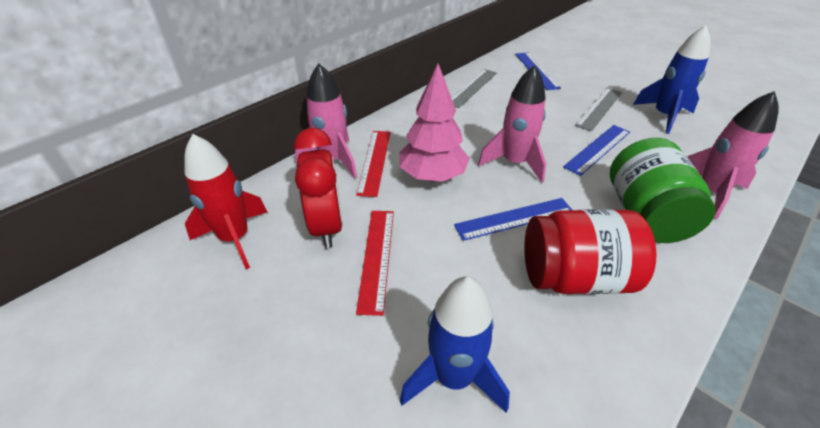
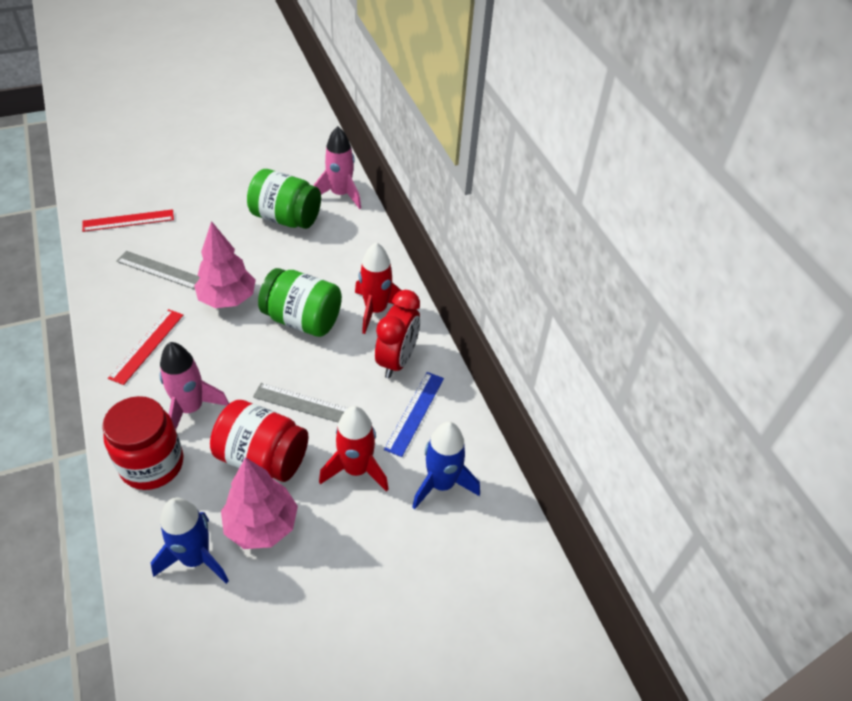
blue ruler: [454,198,572,241] [515,52,561,90] [563,125,630,176] = 3 -> [384,372,444,457] = 1
green jar: [610,138,716,243] = 1 -> [247,169,321,229] [258,268,342,337] = 2
pink rocket: [295,63,357,178] [478,65,546,183] [687,91,779,219] = 3 -> [160,342,229,429] [313,126,361,209] = 2
pink tree: [399,64,470,182] = 1 -> [194,221,256,308] [221,457,298,549] = 2
red jar: [524,209,656,294] = 1 -> [102,396,183,490] [210,400,308,482] = 2
red rocket: [184,134,267,269] = 1 -> [319,406,389,492] [355,242,402,334] = 2

